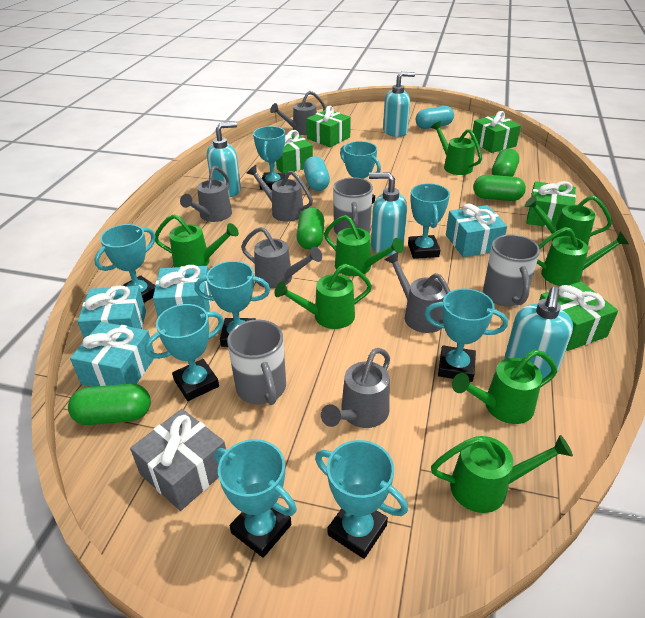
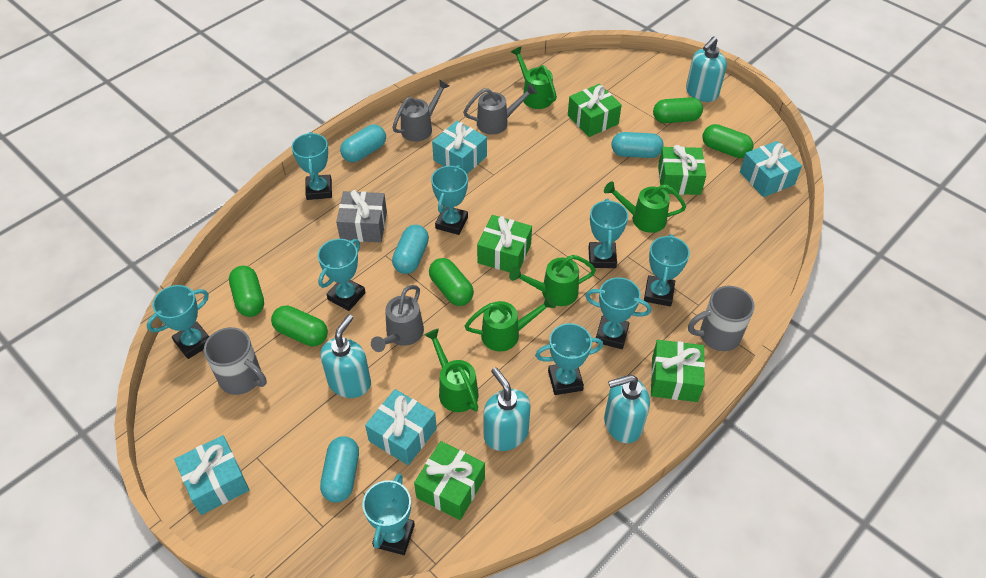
green capsule: [68,384,151,425] [296,207,324,250] [473,175,526,201] [492,148,519,177] = 4 -> [229,266,264,317] [271,305,328,346] [429,258,474,306] [653,97,703,123] [702,124,754,158] = 5
green watering can: [155,214,239,267] [274,264,372,329] [324,215,404,276] [431,121,482,175] [431,435,573,513] [452,350,557,424] [525,196,612,245] [537,227,629,286] = 8 -> [425,328,479,412] [465,295,556,351] [509,255,596,306] [511,47,557,109] [604,182,686,233] = 5
grey mug: [227,319,286,405] [333,177,373,234] [483,234,540,306] = 3 -> [204,327,267,395] [688,286,755,351] = 2
grey watering can: [180,166,232,222] [241,227,322,289] [246,165,313,222] [270,91,326,135] [321,348,390,428] [384,252,450,333] = 6 -> [371,285,424,352] [392,79,449,142] [463,84,537,135] = 3
turquoise capsule: [303,156,330,191] [416,106,454,129] = 2 -> [320,436,359,503] [340,125,386,162] [392,225,429,274] [611,132,664,158] = 4

